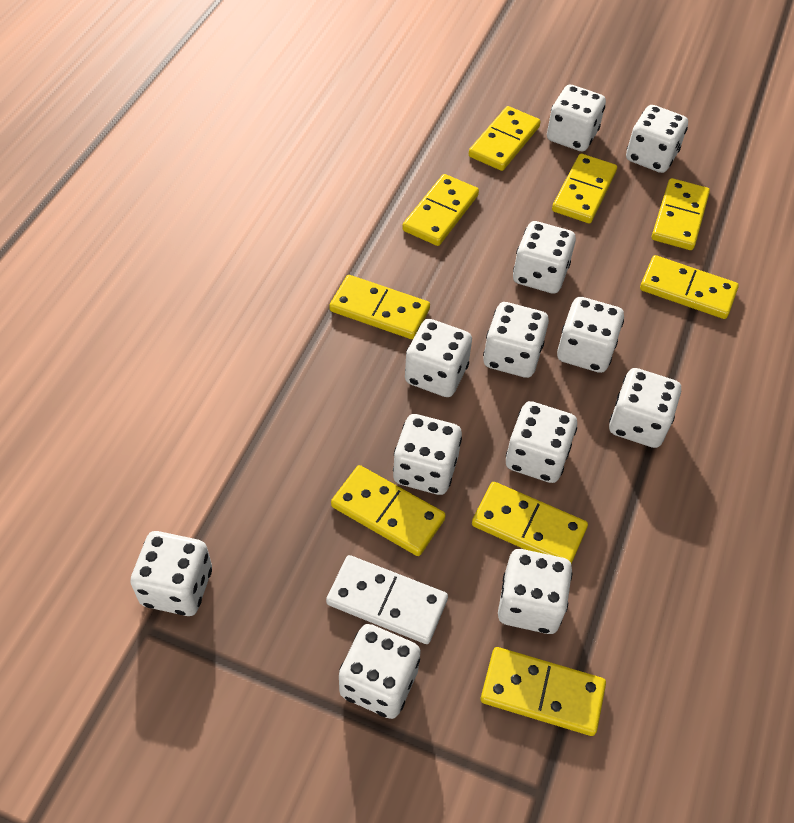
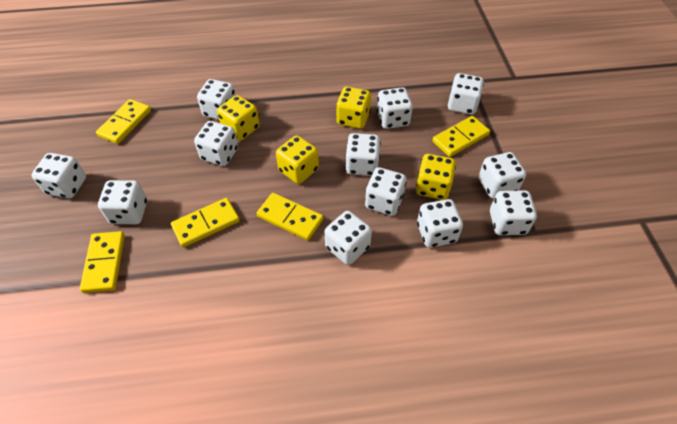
white domino: [326,555,448,644] = 1 -> none = 0
yellow dice: none = 0 -> [217,95,260,141] [276,135,319,184] [336,87,371,129] [416,154,456,200] = 4
yellow domino: [329,275,430,339] [331,465,446,556] [402,174,479,246] [469,106,541,171] [472,482,588,564] [481,647,606,736] [552,154,617,223] [640,255,739,319] [652,178,710,250] = 9 -> [80,231,125,293] [96,99,151,144] [171,198,240,247] [257,193,323,240] [432,116,490,157] = 5

